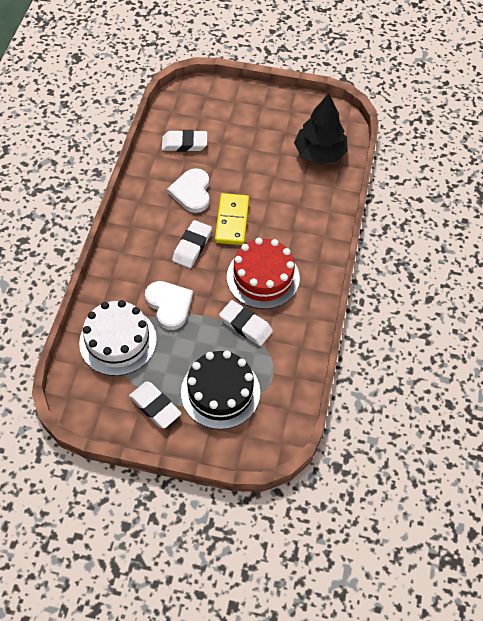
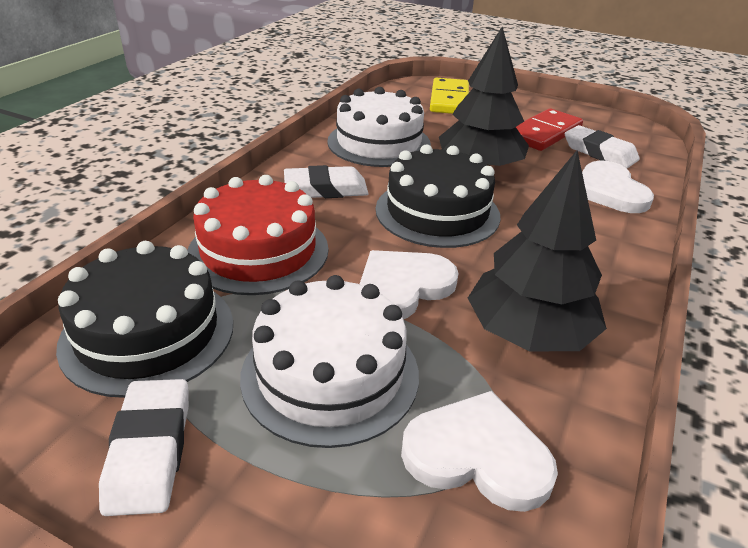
black cake: [181,351,260,429] = 1 -> [56,241,233,398] [376,144,501,248] = 2
black tree: [294,93,348,164] = 1 -> [439,27,529,166] [468,151,607,351] = 2
red domino: none = 0 -> [516,108,583,151] = 1
white cake: [79,300,157,376] = 1 -> [240,275,419,448] [327,87,431,167] = 2
white eraser: [129,381,181,429] [162,130,207,152] [172,220,212,268] [219,300,273,346] = 4 -> [99,379,189,516] [284,165,369,198] [565,125,640,168] = 3
white heart: [145,281,193,330] [167,168,210,213] = 2 -> [360,250,459,319] [401,391,558,512] [582,161,654,213] = 3

